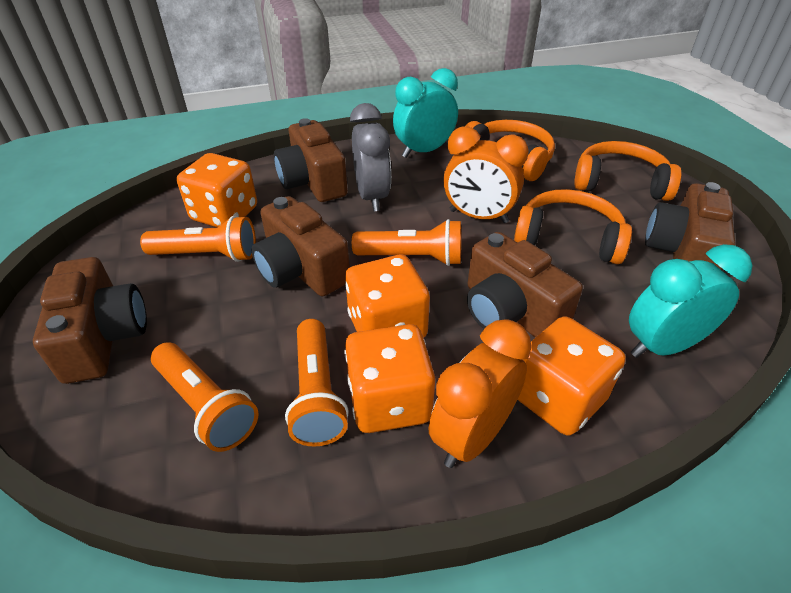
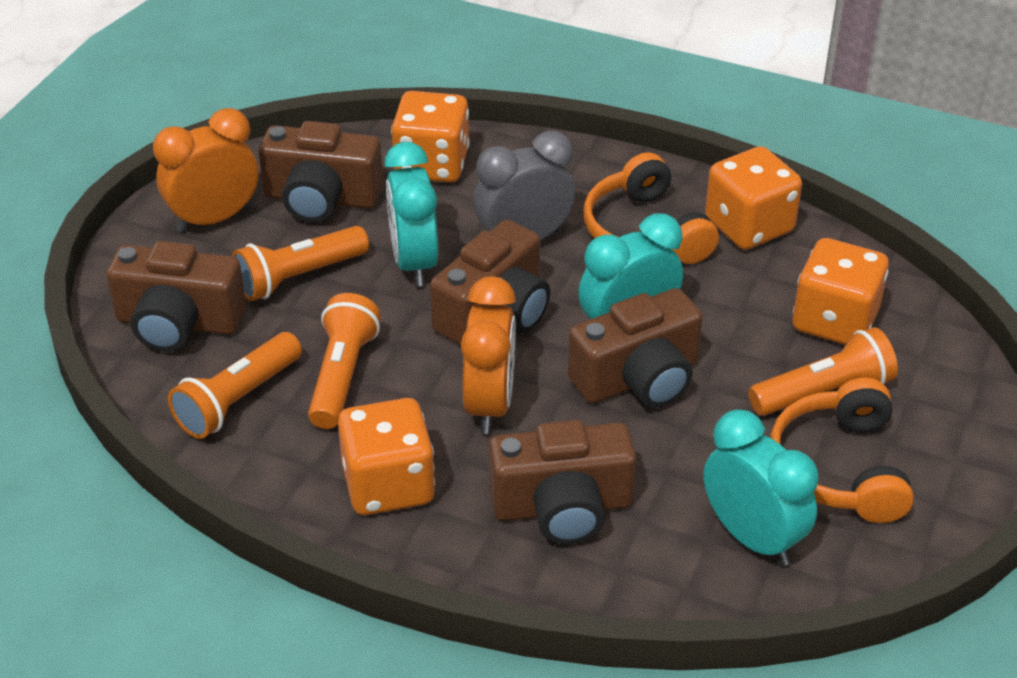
orange headphones: [465,120,555,181] [514,189,632,264] [574,141,681,201] = 3 -> [583,152,719,264] [770,378,914,523] = 2
turquoise clock: [393,68,458,158] [629,244,753,358] = 2 -> [384,142,439,287] [578,213,683,319] [703,409,819,566] = 3

